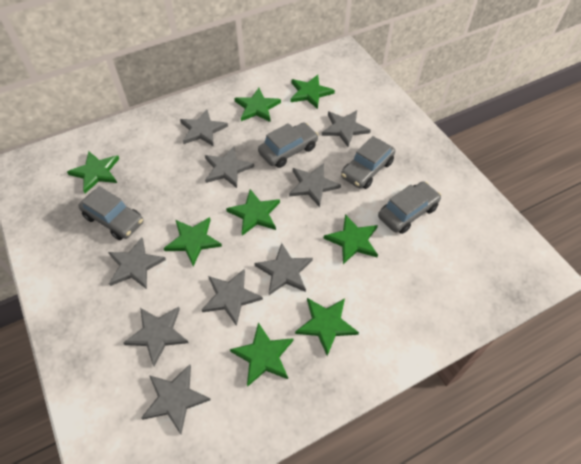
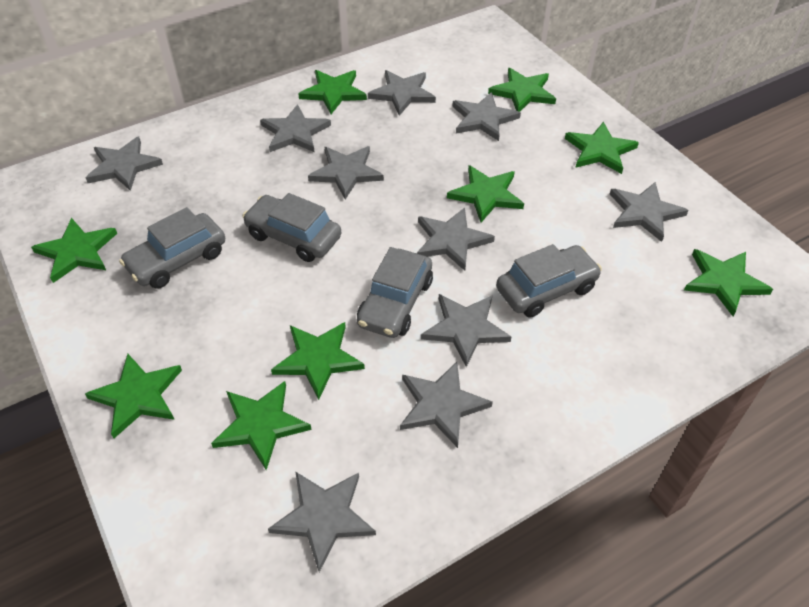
green star: [67,151,119,193] [164,217,222,266] [226,189,280,236] [230,322,294,387] [234,88,281,122] [290,75,335,109] [295,298,359,356] [324,214,378,264] = 8 -> [31,218,117,283] [85,354,182,438] [211,381,312,470] [271,322,365,400] [298,70,367,114] [447,165,524,222] [488,68,556,112] [565,122,639,174] [684,249,773,316] = 9
grey star: [108,237,166,289] [123,307,189,366] [141,364,211,434] [180,109,228,147] [202,269,263,326] [205,147,254,188] [255,243,313,295] [289,163,341,207] [322,110,371,147] = 9 -> [86,137,163,191] [260,104,331,152] [268,471,376,572] [308,146,384,200] [368,70,436,116] [400,362,493,448] [417,207,495,271] [421,294,511,367] [452,92,521,141] [610,182,689,242] = 10

